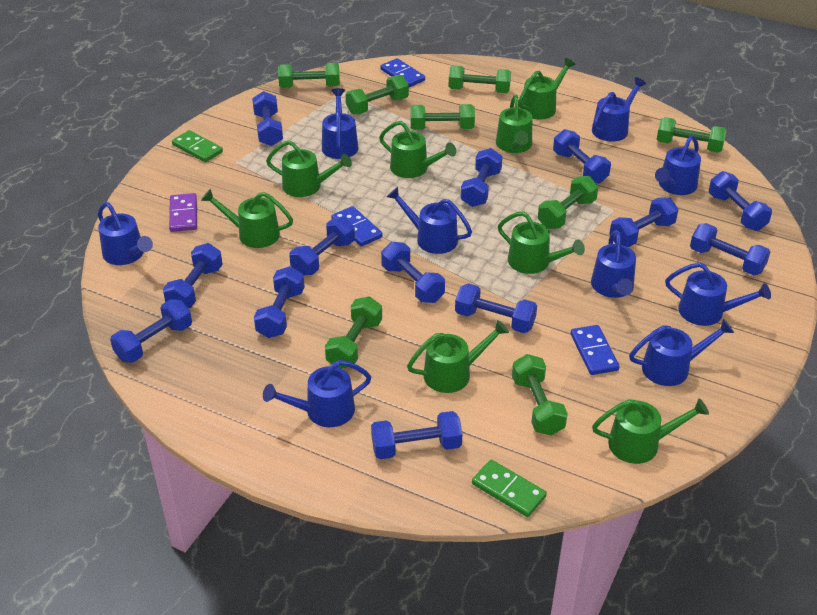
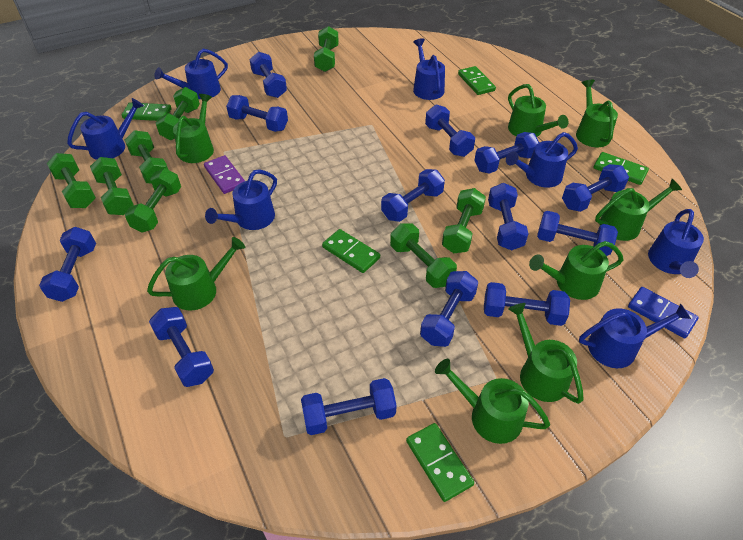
blue domino: [331,206,383,247] [380,58,425,87] [571,325,620,375] = 3 -> [628,287,699,338] = 1
blue watering can: [98,202,153,265] [263,360,371,427] [322,88,359,159] [387,187,472,254] [591,230,636,298] [592,77,646,142] [629,319,734,386] [655,135,701,195] [665,263,771,326] = 9 -> [67,98,144,160] [154,49,228,99] [205,169,277,230] [413,38,445,100] [506,132,578,188] [579,303,691,368] [648,209,704,278] = 7
green domino: [172,130,223,162] [472,460,547,517] = 2 -> [122,102,172,121] [322,229,380,273] [406,423,474,502] [458,66,496,95] [593,152,649,185] = 5

